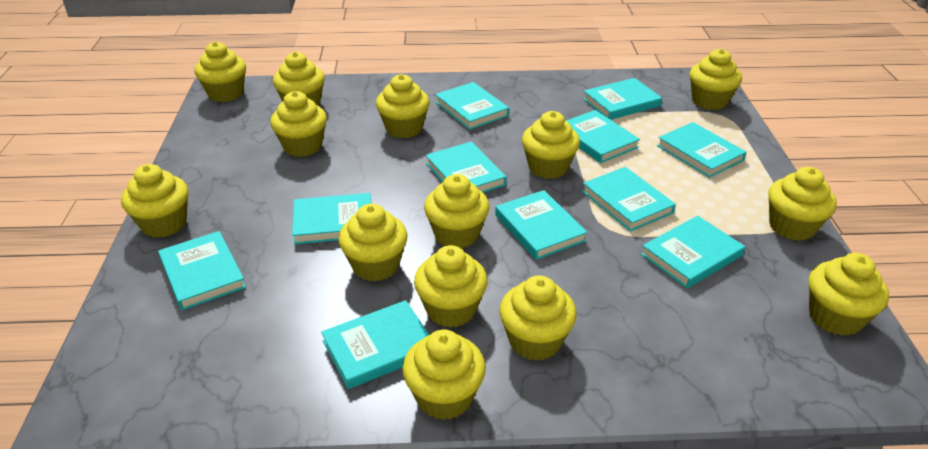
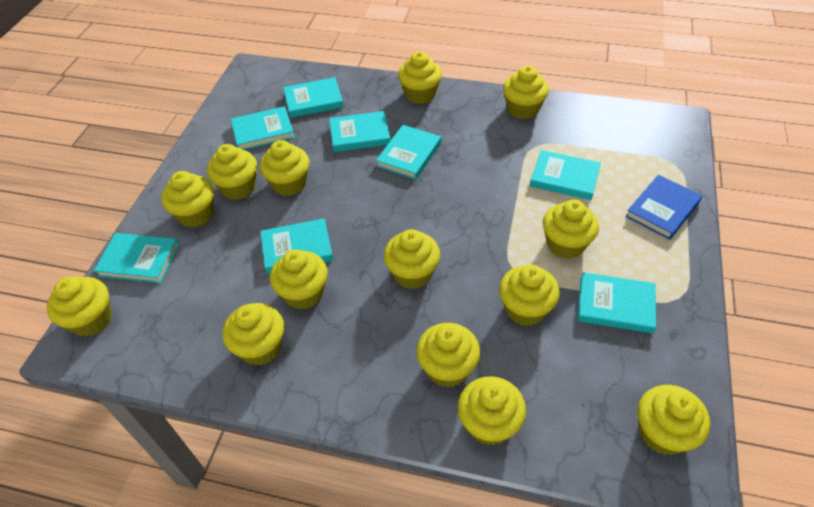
blue book: none = 0 -> [625,175,702,240] = 1
turquoise book: [158,231,246,310] [292,193,372,245] [321,300,429,389] [426,141,507,193] [435,82,509,130] [495,190,588,260] [566,110,640,163] [582,167,676,232] [583,78,662,120] [641,216,745,288] [657,122,746,178] = 11 -> [94,233,179,284] [231,106,295,150] [260,218,333,274] [283,77,344,118] [329,111,390,152] [376,125,441,180] [530,150,601,200] [578,272,656,333] = 8

